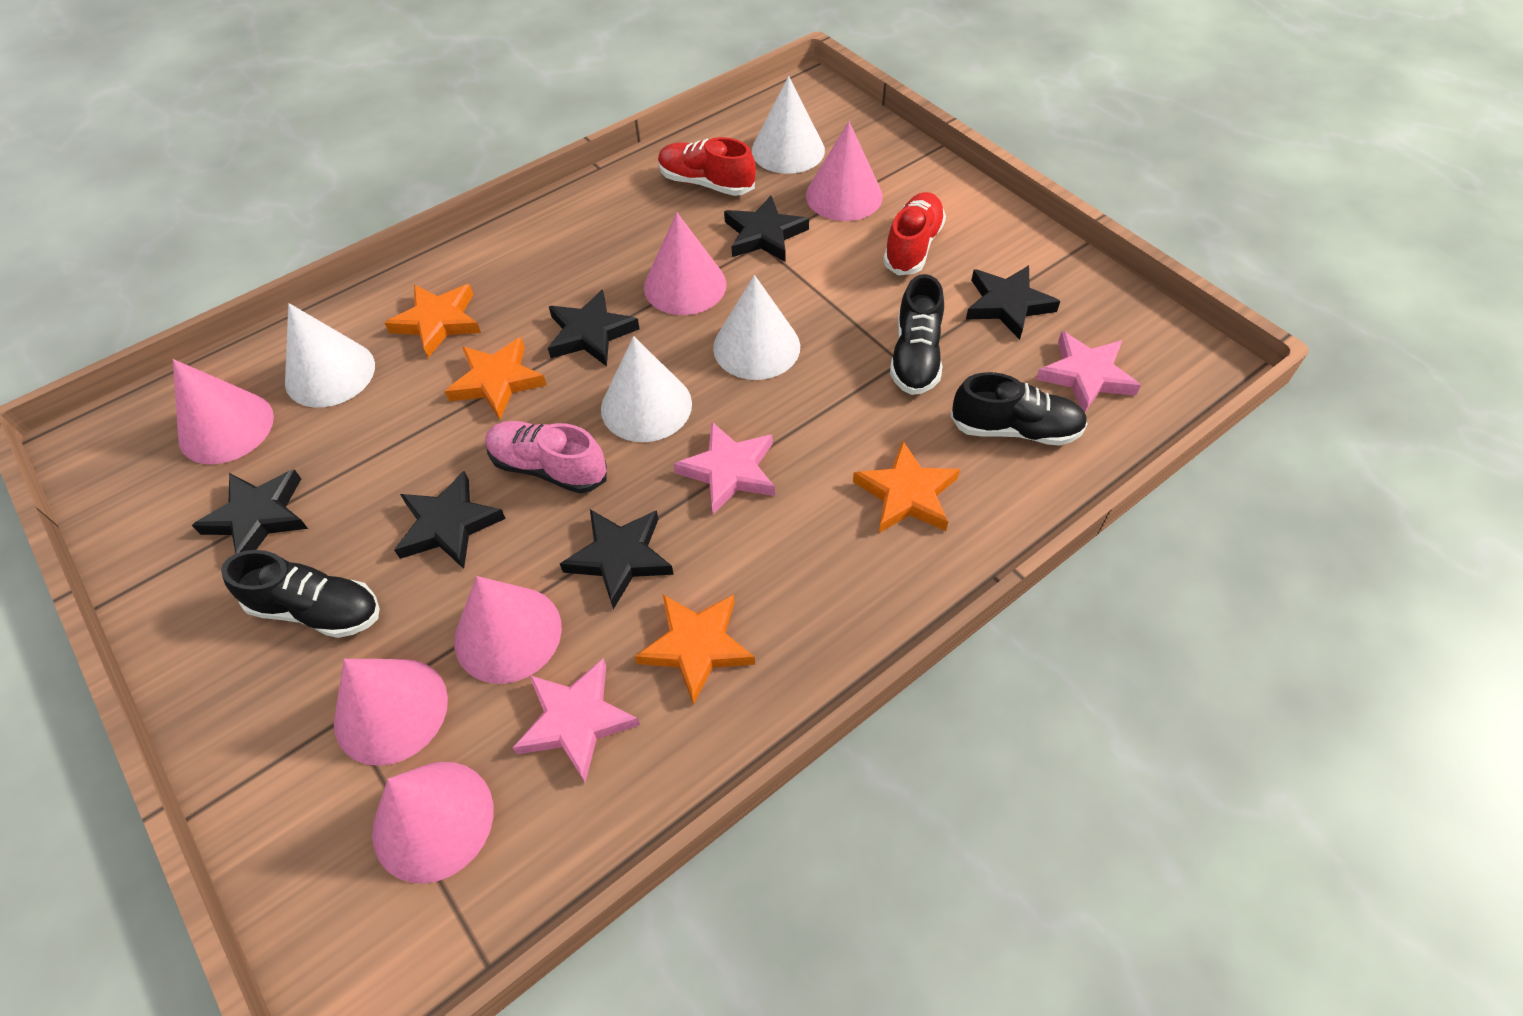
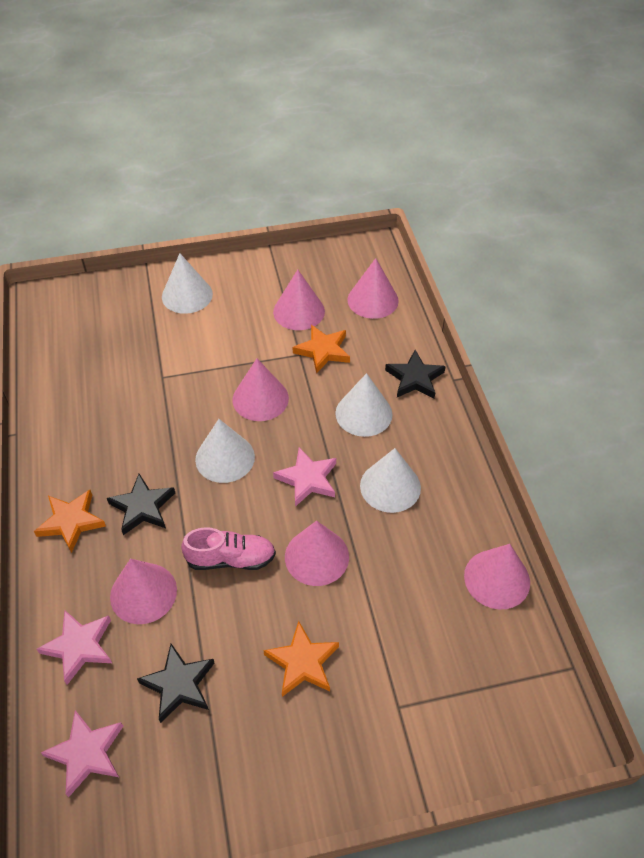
black shoe: [221,550,380,638] [890,274,944,395] [950,372,1088,446] = 3 -> none = 0
black star: [192,469,308,553] [394,471,506,569] [548,289,640,366] [560,509,674,609] [724,195,809,262] [966,265,1060,340] = 6 -> [107,474,175,535] [137,644,214,723] [385,350,446,399] = 3
orange star: [385,284,481,358] [444,337,547,419] [635,594,755,705] [853,441,960,533] = 4 -> [34,490,106,553] [263,621,339,697] [293,325,350,374] = 3
red shoe: [658,137,756,196] [883,192,946,275] = 2 -> none = 0

